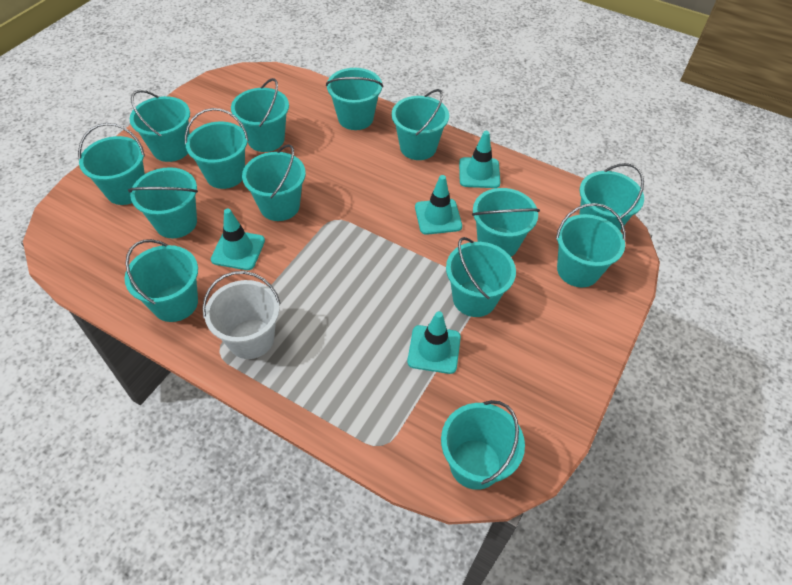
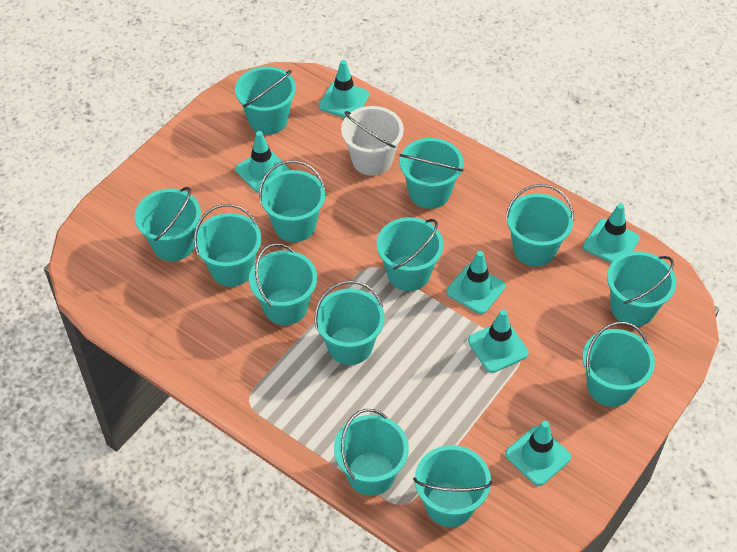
turquoise bucket: [78,123,145,205] [125,239,198,322] [128,167,198,238] [130,90,190,162] [185,108,249,189] [231,78,289,152] [242,144,306,221] [326,68,383,130] [392,89,449,160] [441,400,525,490] [446,237,516,317] [472,188,540,257] [556,203,626,287] [579,163,644,230] = 14 -> [135,187,201,261] [194,204,261,287] [235,66,296,135] [249,243,317,325] [259,160,325,242] [314,281,385,365] [334,409,409,496] [377,217,444,291] [399,138,464,209] [413,445,492,527] [506,184,574,266] [582,322,655,407] [607,251,676,326] = 13
turquoise traffic cone: [211,208,265,270] [407,311,461,374] [415,175,462,235] [459,131,500,188] = 4 -> [235,131,290,193] [319,60,369,118] [446,251,506,314] [468,310,529,373] [505,421,571,486] [583,204,640,263] = 6

